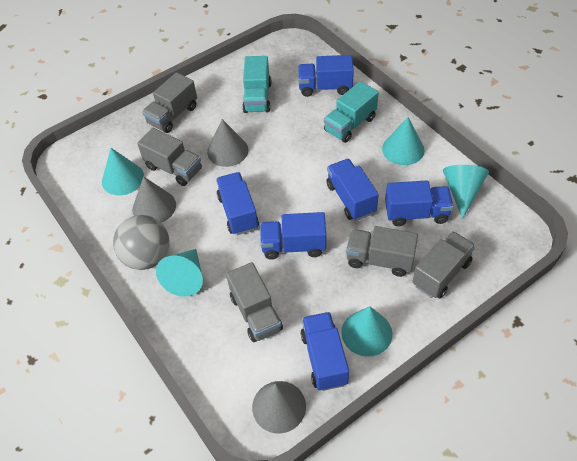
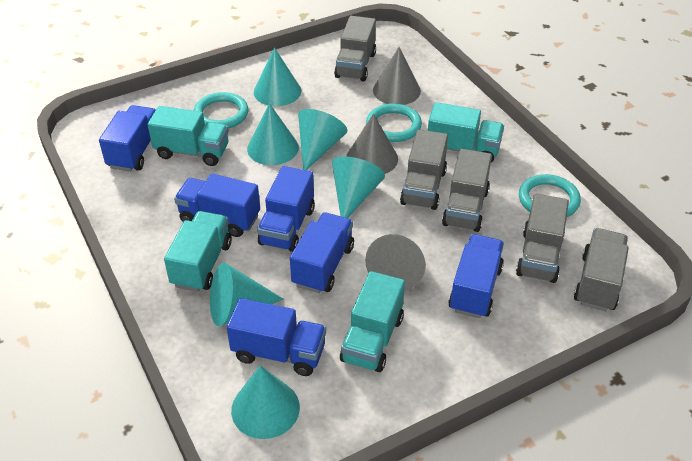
grey ball: [113,215,169,270] = 1 -> none = 0
turquoise cone: [102,148,144,195] [156,249,203,297] [341,306,392,357] [382,117,425,165] [443,165,489,219] = 5 -> [210,263,284,326] [231,365,300,439] [247,103,299,165] [254,47,301,106] [298,109,347,170] [332,156,385,218] = 6
turquoise ring: none = 0 -> [194,92,248,129] [366,104,422,142] [519,174,581,217] = 3
turquoise truck: [242,56,271,113] [324,81,379,143] = 2 -> [148,106,229,166] [164,211,232,292] [340,271,405,372] [428,102,504,163] = 4

